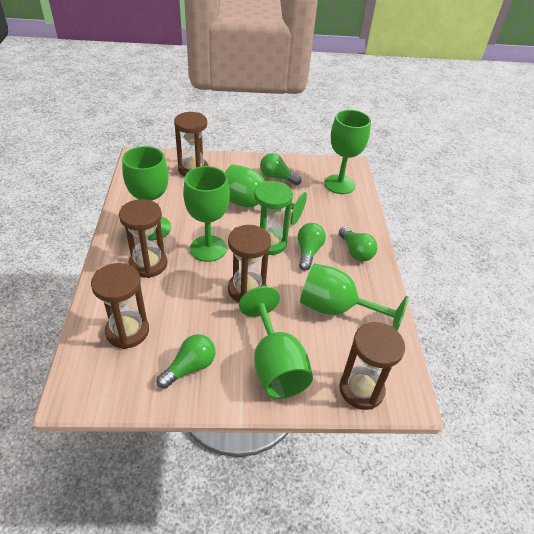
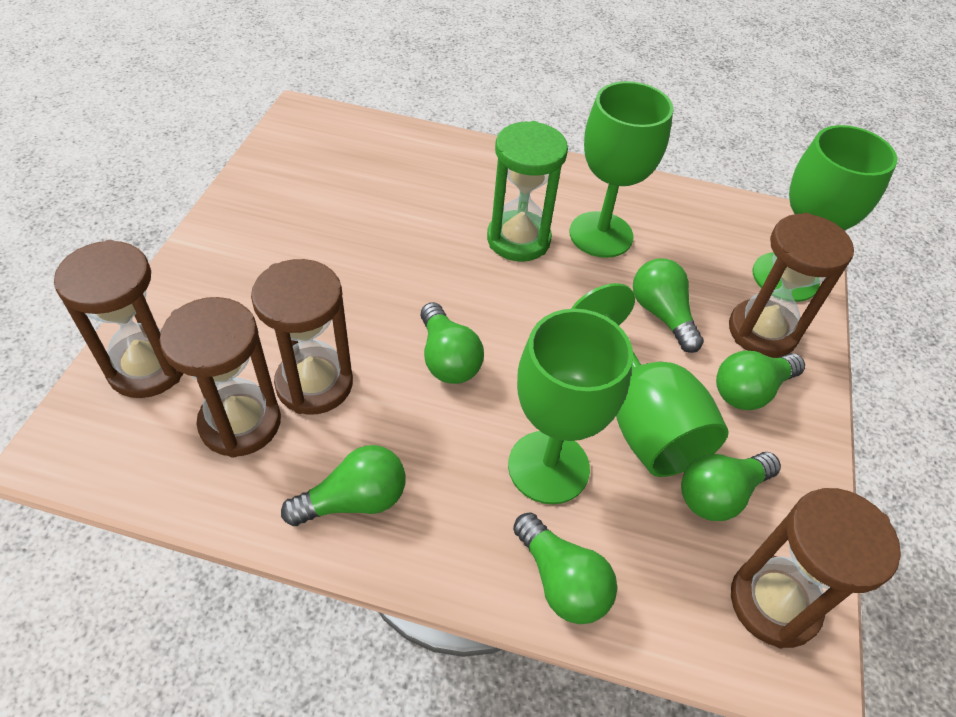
green goblet: [122,146,171,240] [183,166,230,262] [225,164,307,225] [239,286,313,399] [300,263,408,331] [325,110,371,194] = 6 -> [508,309,633,504] [570,81,673,258] [571,283,729,477] [752,125,897,302] = 4
green light bulb: [157,334,215,389] [260,153,302,185] [298,223,326,271] [339,227,377,262] = 4 -> [281,445,406,526] [420,302,484,384] [513,512,617,624] [633,258,704,353] [681,452,781,521] [716,351,805,410] = 6

